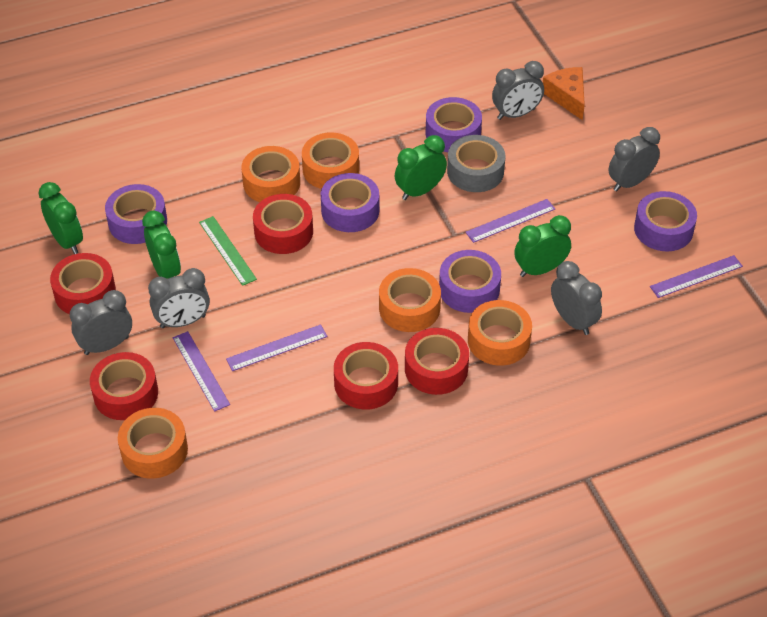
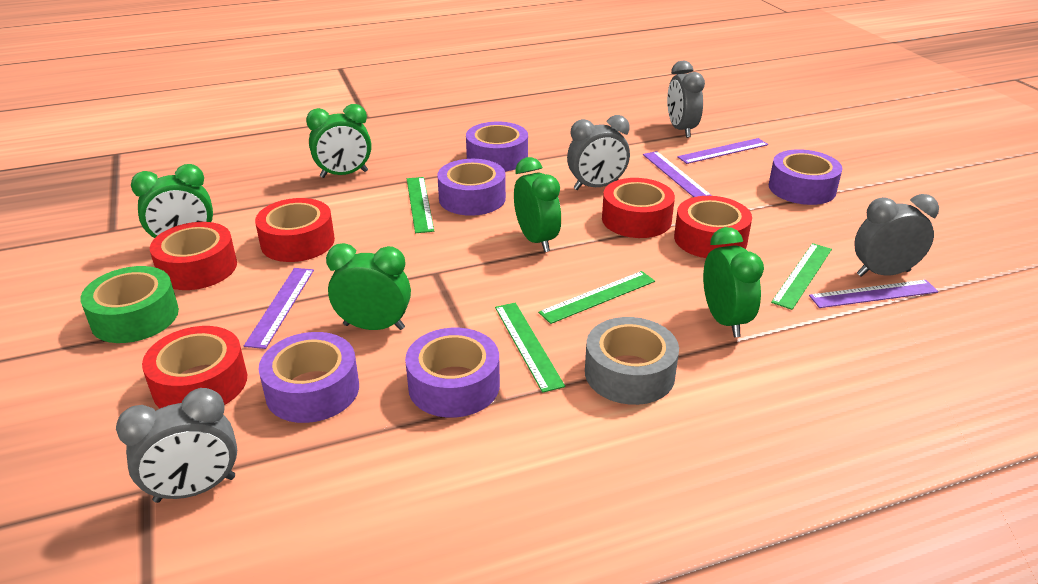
green clock: [39,182,83,254] [142,211,181,279] [395,135,447,200] [514,215,571,277] = 4 -> [131,164,213,238] [306,104,371,178] [326,243,411,330] [514,157,561,252] [703,227,764,337] = 5
green ruler: [199,216,257,286] = 1 -> [407,177,434,233] [495,302,565,393] [538,271,655,324] [771,243,832,310] = 4
green tape: none = 0 -> [80,266,179,343] = 1
grey clock: [70,290,132,355] [148,268,210,328] [492,61,544,120] [551,261,602,335] [609,127,660,192] = 5 -> [116,388,237,503] [567,115,630,190] [667,61,705,138] [854,194,939,277] = 4
orange cheese: [543,67,585,120] = 1 -> none = 0
orange tape: [118,408,188,479] [241,146,300,202] [302,132,359,189] [379,268,441,332] [468,300,532,366] = 5 -> none = 0

